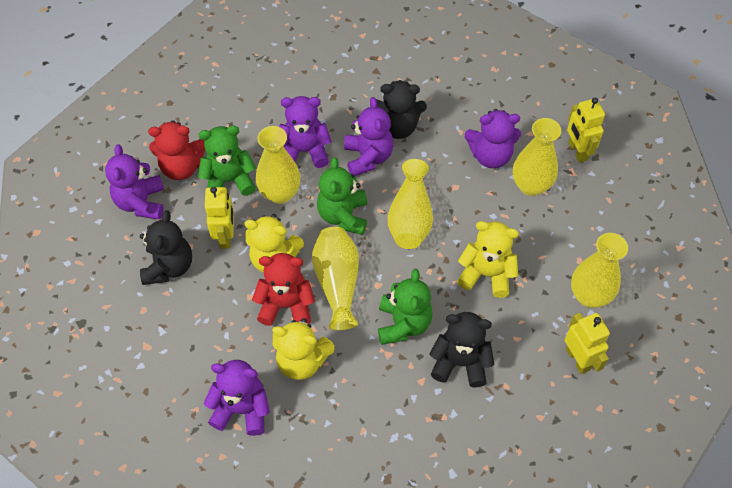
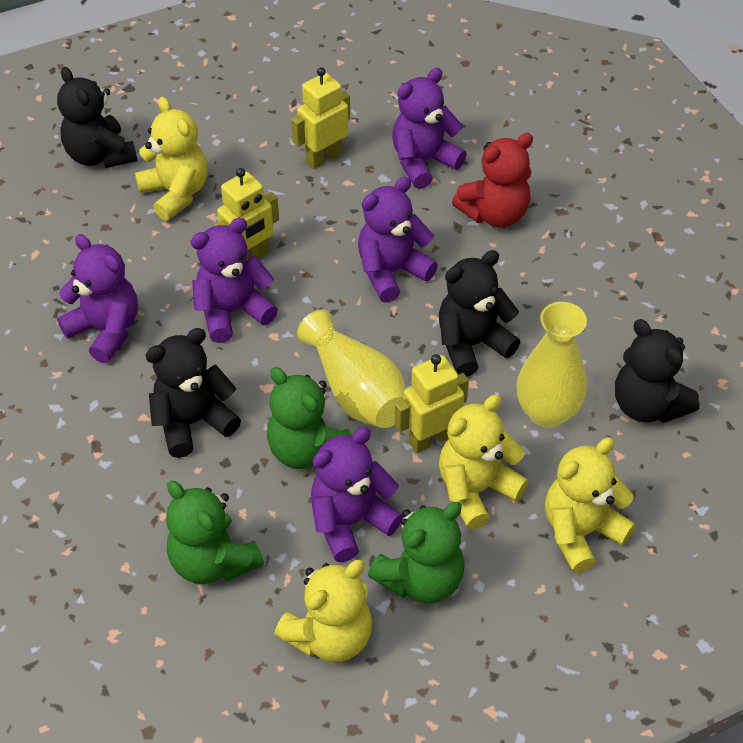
black teddy bear: [140,210,192,285] [376,80,427,139] [430,312,494,388] = 3 -> [57,67,137,168] [145,328,241,458] [439,250,520,377] [615,319,699,423] = 4
red teddy bear: [148,120,205,180] [252,253,315,326] = 2 -> [452,133,533,228] = 1
yellow teddy bear: [244,214,304,273] [272,318,335,380] [457,221,519,298] = 3 -> [135,97,208,221] [274,560,372,662] [439,395,529,529] [545,437,635,573] = 4
yellow vase: [256,126,301,204] [312,227,359,330] [388,159,433,249] [513,118,561,196] [571,233,628,308] = 5 -> [297,310,406,428] [516,302,587,428] = 2

